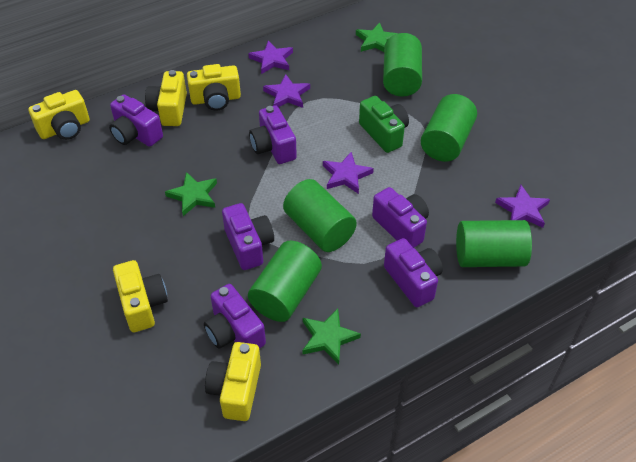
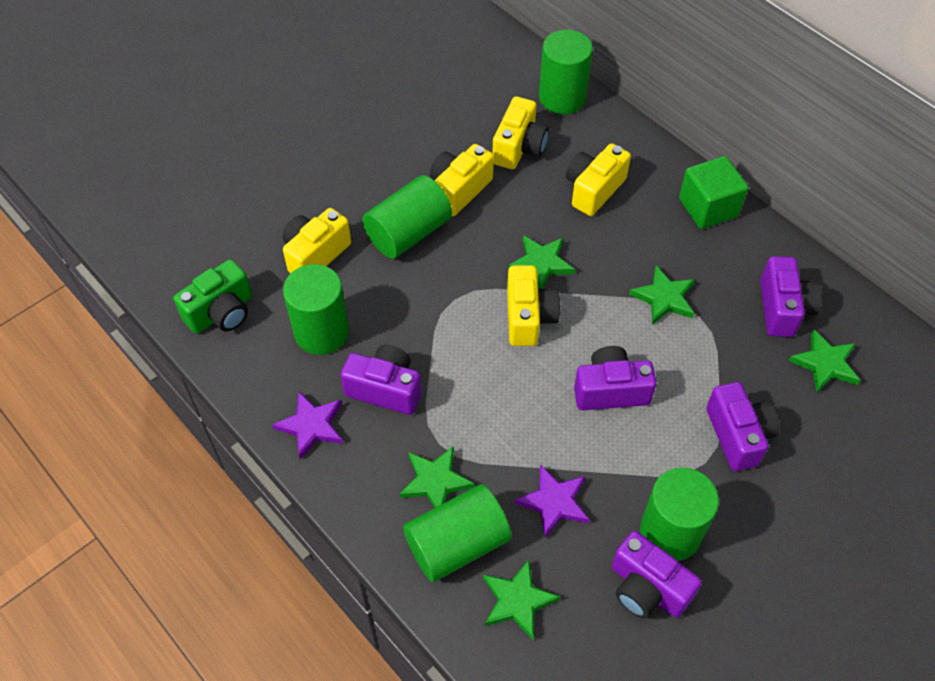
green cube: none = 0 -> [679,156,748,229] = 1
green star: [165,172,217,216] [302,308,361,364] [356,22,398,52] = 3 -> [400,446,474,508] [483,560,560,640] [508,235,575,289] [629,266,695,325] [789,329,860,393] = 5
purple camera: [109,95,163,147] [204,284,266,349] [222,203,274,270] [249,105,297,164] [372,187,429,248] [384,238,443,307] = 6 -> [340,345,421,415] [574,346,657,410] [612,531,702,619] [706,382,780,471] [760,256,822,337] = 5
purple star: [248,41,293,74] [263,74,310,108] [323,152,374,194] [495,185,550,228] = 4 -> [272,392,343,459] [515,464,590,538] = 2

